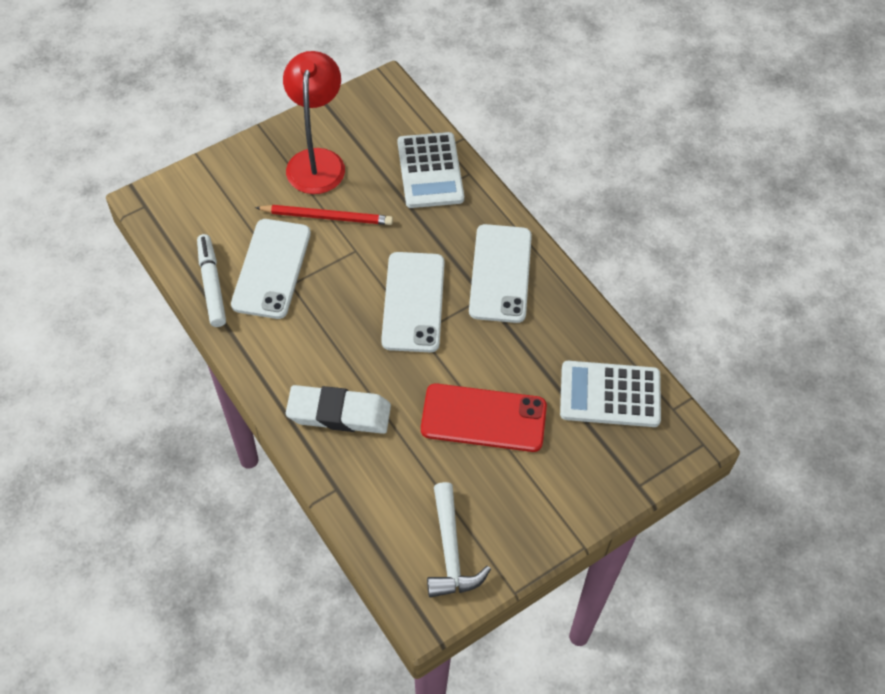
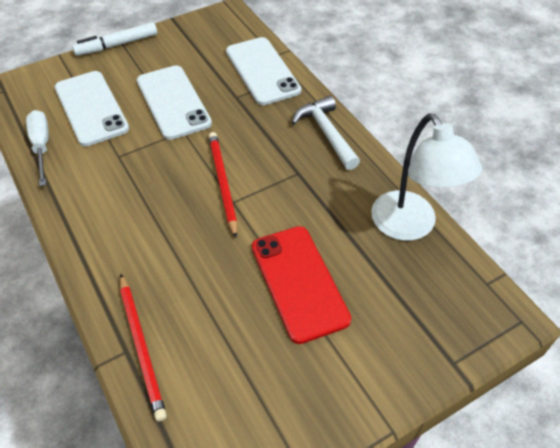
red lamp: [283,51,345,194] = 1 -> none = 0
red pencil: [255,205,393,225] = 1 -> [120,274,167,422] [209,132,237,238] = 2
white calculator: [397,132,464,208] [560,361,661,427] = 2 -> none = 0
white eraser: [286,385,391,434] = 1 -> none = 0
white lamp: none = 0 -> [371,113,482,241] = 1
white screwdriver: none = 0 -> [26,110,49,186] = 1

